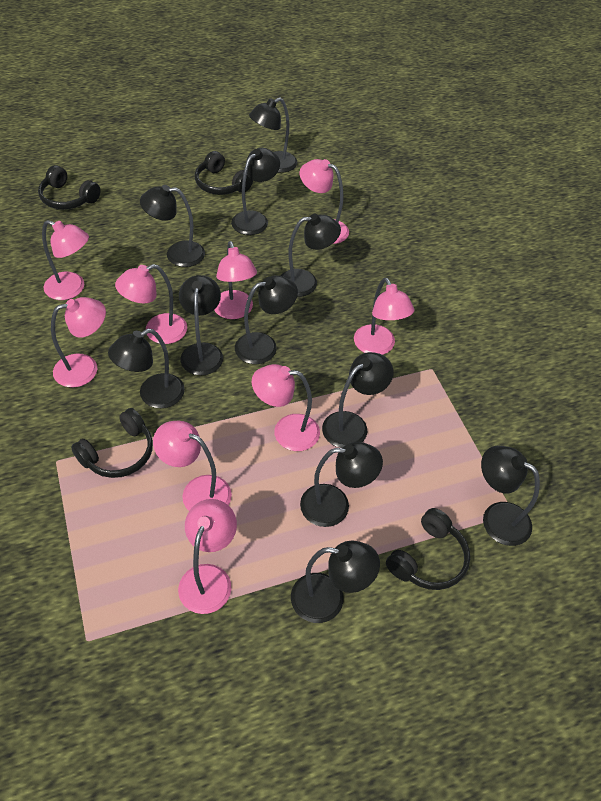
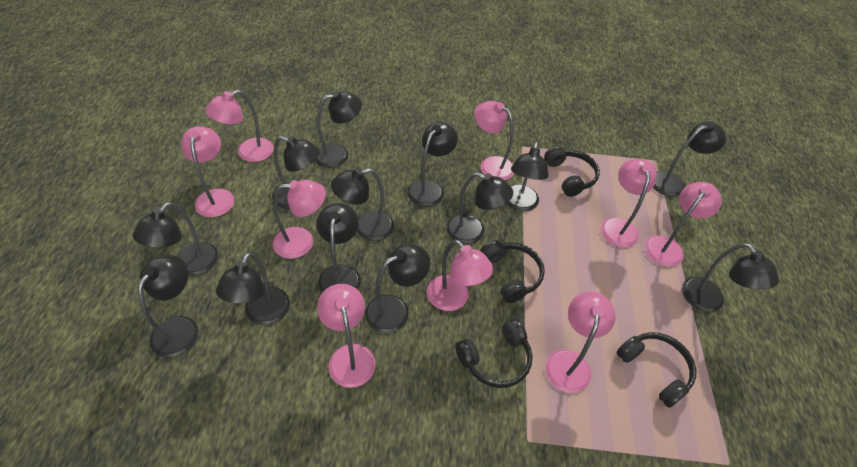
black lamp: [108,329,185,408] [140,185,205,267] [179,275,223,375] [231,148,280,235] [235,275,298,364] [249,97,297,173] [281,214,341,297] [291,541,380,623] [300,442,383,527] [322,352,393,448] [481,446,540,546] = 11 -> [133,202,219,276] [138,255,198,358] [216,252,290,325] [272,136,320,209] [315,91,362,168] [316,203,361,293] [331,168,394,241] [365,244,430,333] [407,122,458,207] [446,172,513,244] [507,142,549,212] [653,121,726,197] [682,243,779,312] = 13

